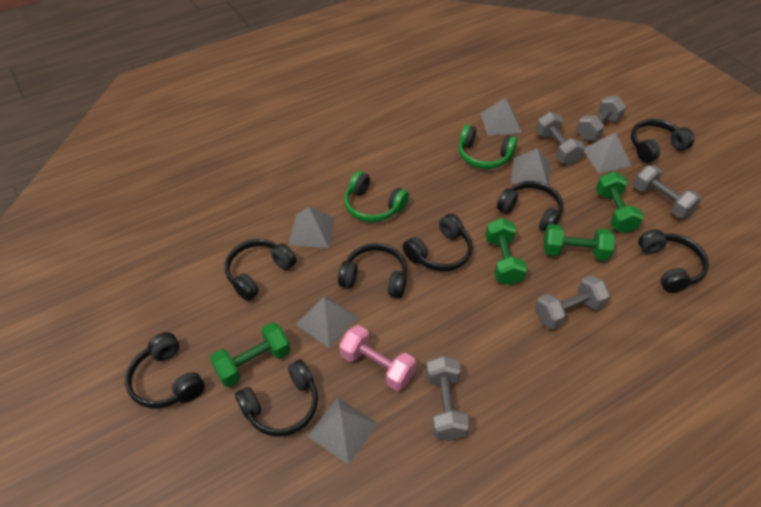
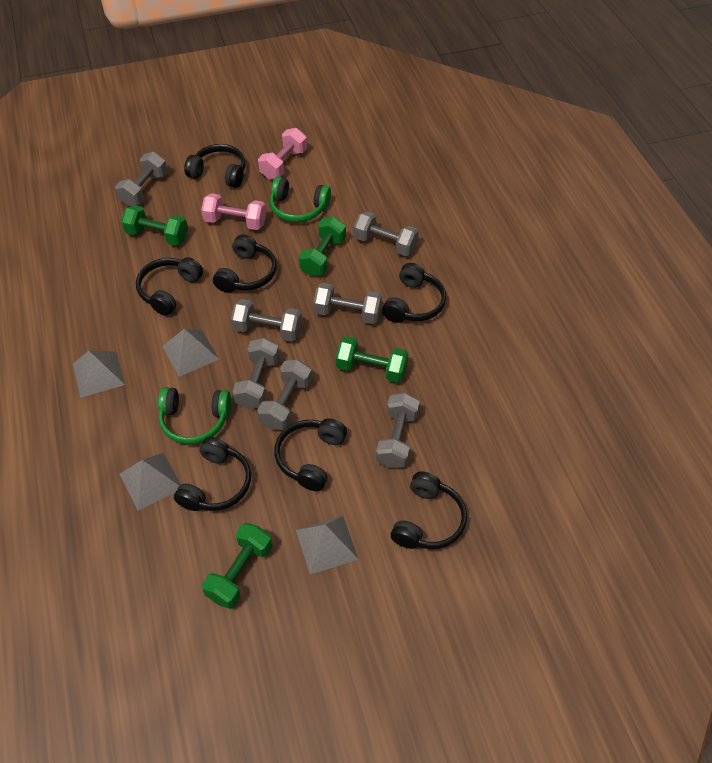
black headphones: [125,332,205,408] [225,239,297,301] [235,359,318,437] [338,243,407,298] [403,213,473,271] [497,181,563,231] [631,119,694,163] [638,229,709,293] = 8 -> [136,257,203,316] [174,437,251,511] [184,144,245,188] [213,234,277,293] [274,418,347,491] [382,263,446,323] [391,472,467,549] = 7
grey dumbbell: [426,356,469,441] [535,275,610,330] [536,112,585,165] [577,96,626,141] [634,165,702,218] = 5 -> [115,152,168,206] [231,299,302,342] [232,338,280,409] [257,359,312,430] [313,283,382,324] [354,211,419,256] [376,392,420,468] = 7
grey pyramid: [289,207,335,248] [296,295,358,348] [307,398,378,465] [480,98,522,136] [511,148,551,185] [584,133,632,173] = 6 -> [73,350,125,398] [120,453,181,511] [162,329,219,377] [296,516,359,575] = 4
pink dumbbell: [339,325,416,391] = 1 -> [201,193,266,230] [258,128,307,179] = 2

